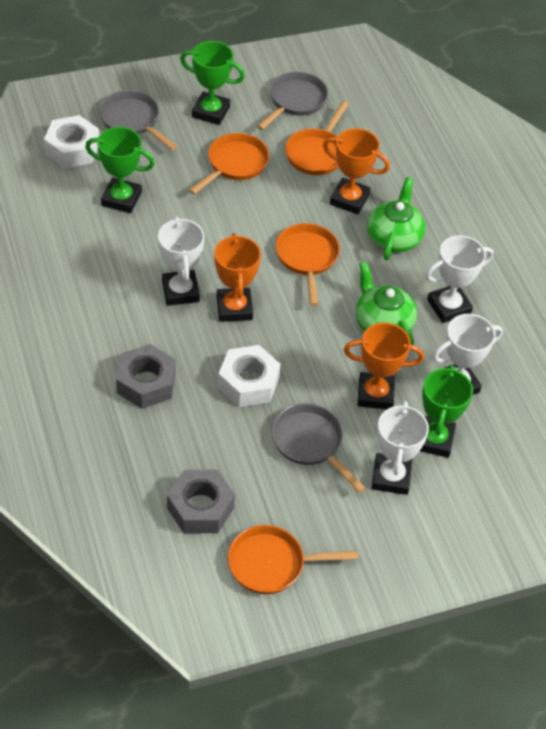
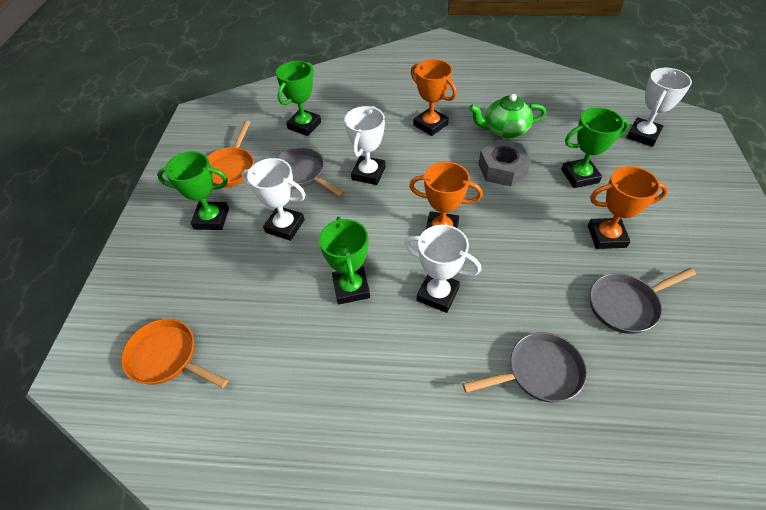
green teapot: [356,262,417,345] [367,177,425,260] = 2 -> [469,94,546,138] = 1
green trophy: [85,127,155,213] [180,41,245,125] [420,365,473,458] = 3 -> [157,151,229,230] [276,61,321,136] [319,217,370,304] [561,107,629,188] = 4
grey nut: [116,344,176,409] [167,470,235,534] = 2 -> [478,139,531,186] = 1
orange pan: [189,133,269,195] [228,525,358,594] [276,223,340,306] [285,101,349,175] = 4 -> [121,319,228,388] [207,121,254,188] = 2
white nut: [44,115,99,168] [218,345,281,407] = 2 -> none = 0

